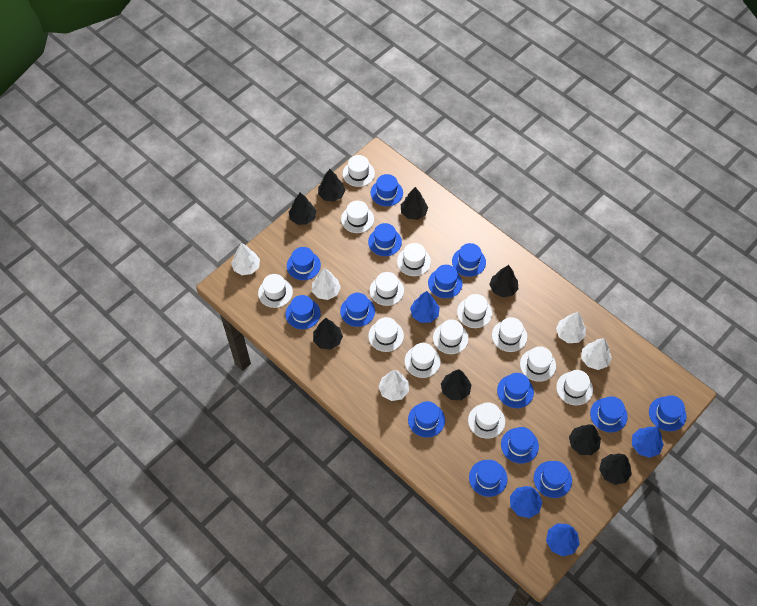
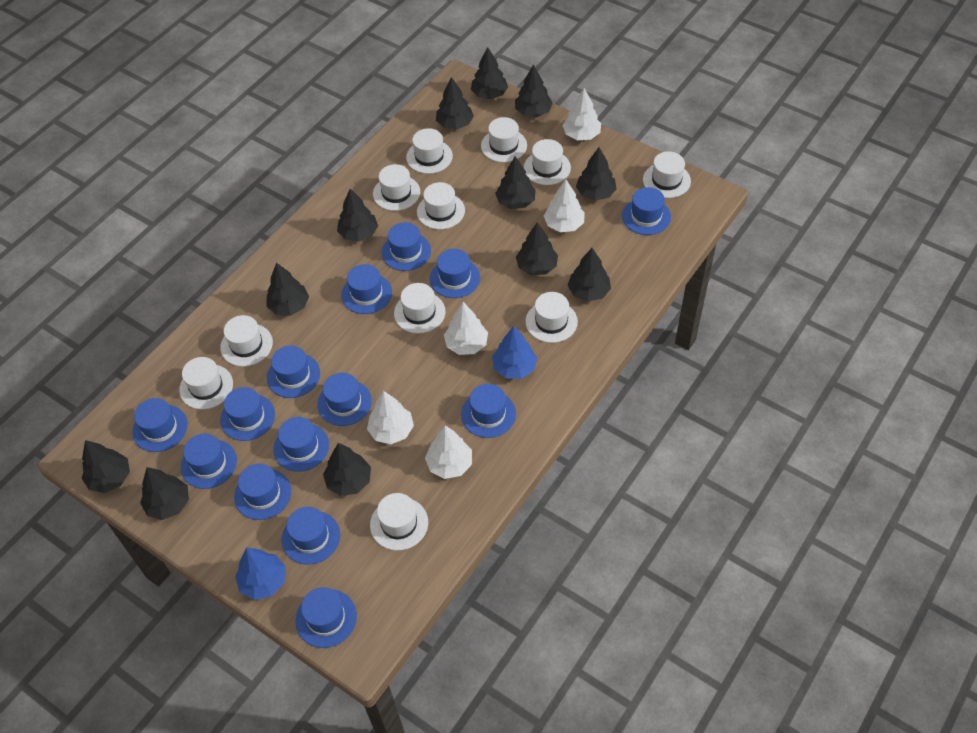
black tree: [289,192,316,225] [313,318,343,350] [318,169,345,202] [401,187,428,220] [441,369,472,400] [489,265,518,297] [569,424,601,455] [599,453,632,485] = 8 -> [82,440,130,493] [140,467,189,520] [266,263,309,315] [323,443,371,496] [337,189,378,242] [436,77,474,129] [471,47,508,99] [495,156,536,209] [515,64,553,117] [516,222,558,275] [568,248,611,301] [576,148,617,201] = 12
blue tree: [410,291,440,323] [510,486,543,518] [546,523,580,556] [632,427,664,458] = 4 -> [235,548,286,600] [492,326,537,379] = 2
white hat: [258,274,293,308] [341,201,374,233] [343,155,375,187] [368,317,404,352] [370,272,404,306] [397,243,431,276] [404,343,441,378] [433,320,469,354] [457,294,492,328] [468,402,505,439] [492,317,527,352] [520,346,556,382] [556,370,593,405] = 13 -> [179,357,233,410] [220,315,273,367] [370,493,428,551] [373,164,420,211] [394,283,446,333] [406,128,453,174] [417,182,465,230] [481,117,527,162] [524,139,571,185] [525,292,578,343] [643,151,691,198] = 11

